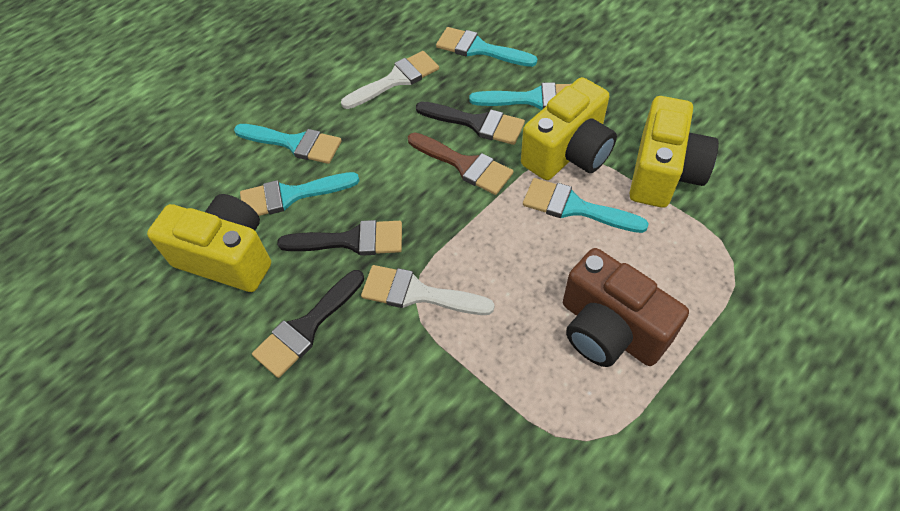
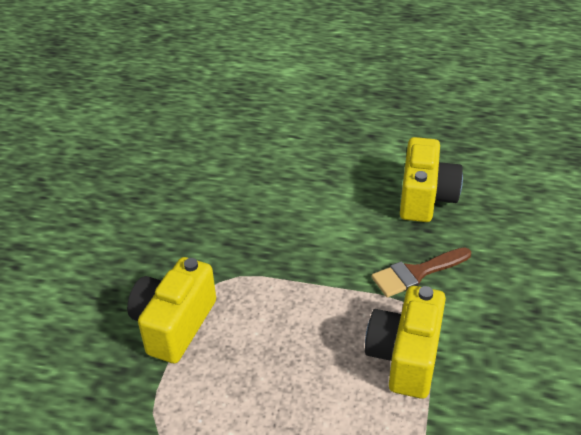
black brush: [252,270,364,378] [277,220,402,256] [416,101,525,145] = 3 -> none = 0
brown camera: [563,248,689,367] = 1 -> none = 0
turquoise brush: [234,124,342,164] [240,172,359,216] [436,27,537,67] [469,82,571,110] [523,178,649,233] = 5 -> none = 0
white brush: [341,51,439,109] [361,265,495,315] = 2 -> none = 0

